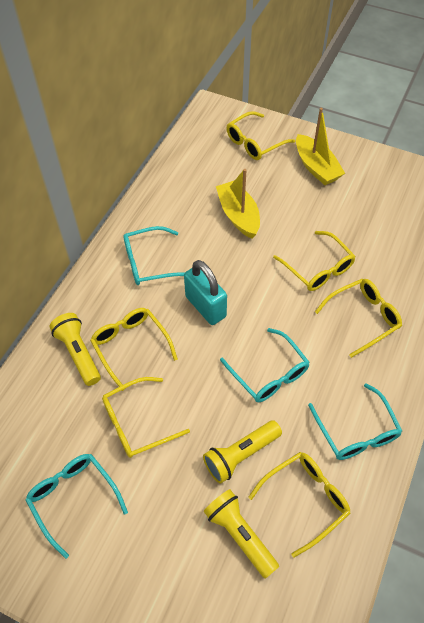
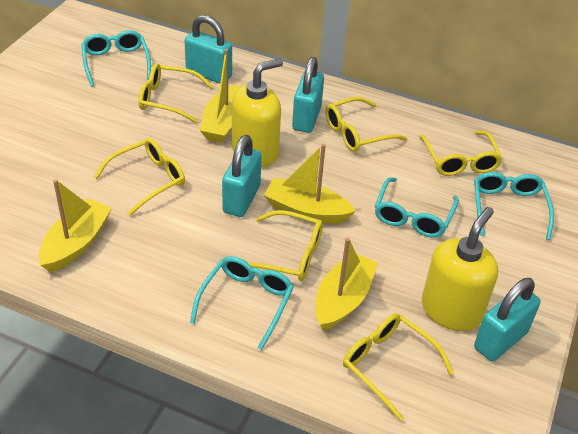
turquoise padlock: [184,260,227,325] = 1 -> [185,15,232,84] [222,135,261,217] [292,57,324,133] [474,278,541,362] = 4
yellow boat: [216,169,260,239] [296,108,345,185] = 2 -> [39,179,112,272] [200,49,239,143] [264,144,356,224] [315,238,378,331] = 4
yellow flashlight: [49,313,101,386] [203,420,282,484] [204,489,279,579] = 3 -> none = 0
yellow soap dispenser: none = 0 -> [232,58,283,167] [422,207,498,331] = 2

